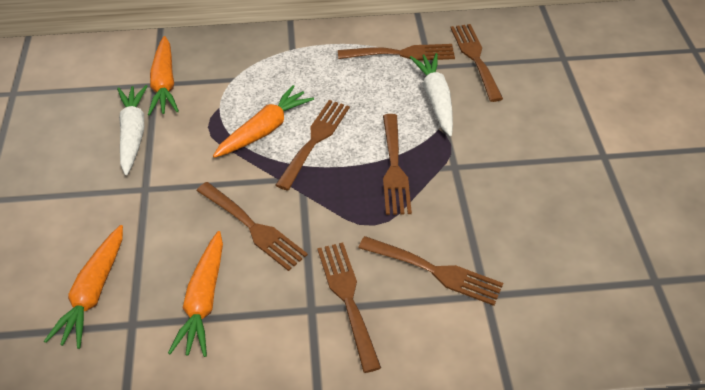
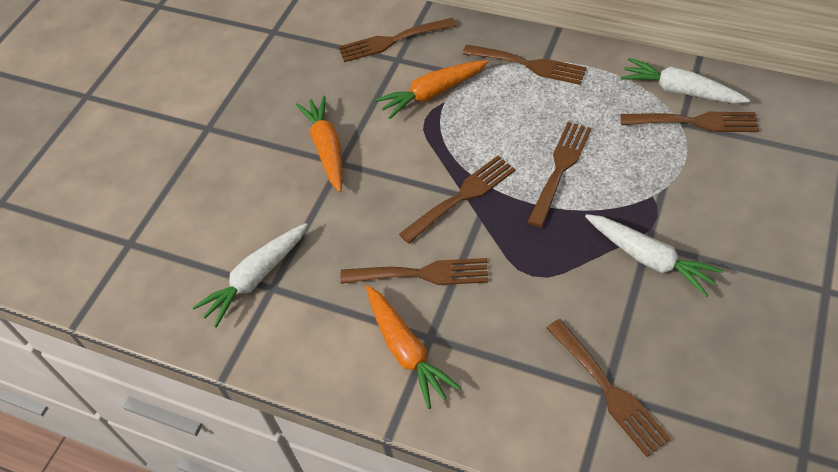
orange carrot: [44,225,123,349] [148,36,179,115] [168,231,223,357] [213,85,314,158] = 4 -> [296,95,342,192] [366,285,461,409] [375,60,488,119] = 3
white carrot: [117,85,147,175] [410,53,453,136] = 2 -> [192,223,307,328] [585,214,723,297] [620,58,750,104] = 3

